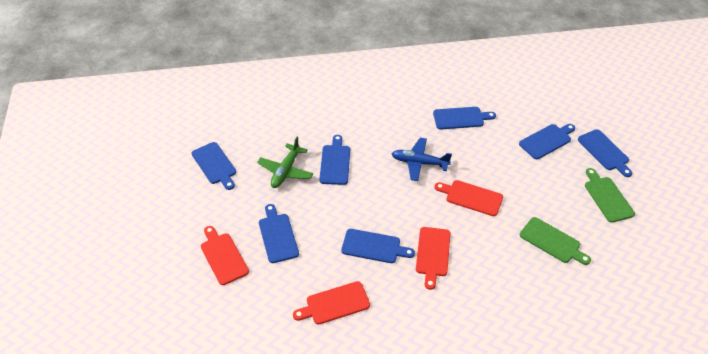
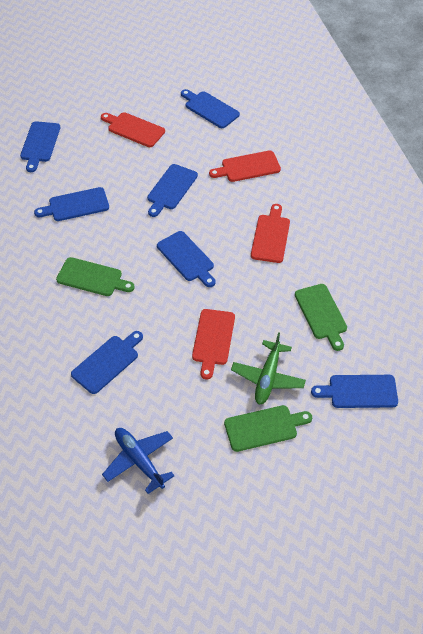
green cutting board: [520,217,591,265] [585,168,635,223] = 2 -> [56,257,135,296] [224,405,312,452] [295,284,347,351] = 3

